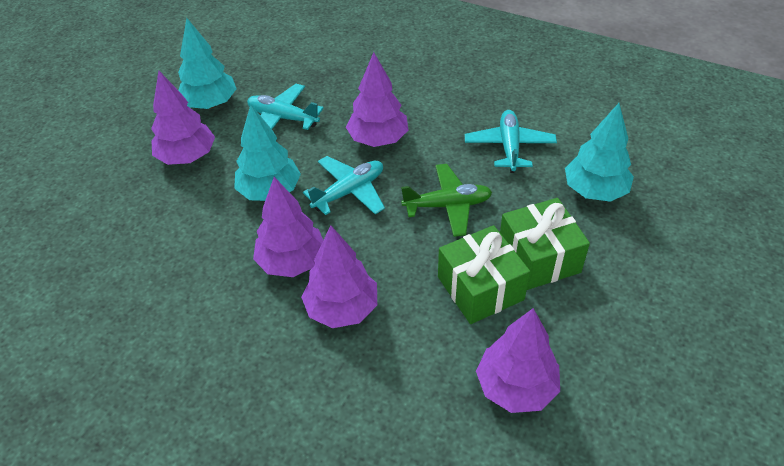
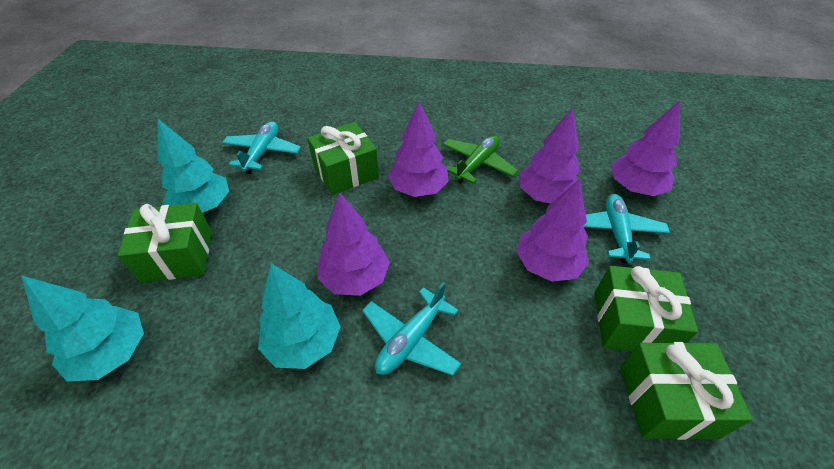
green gift: [438,225,530,324] [500,198,590,290] = 2 -> [118,203,212,283] [307,122,379,195] [595,266,698,352] [620,342,753,440] = 4

